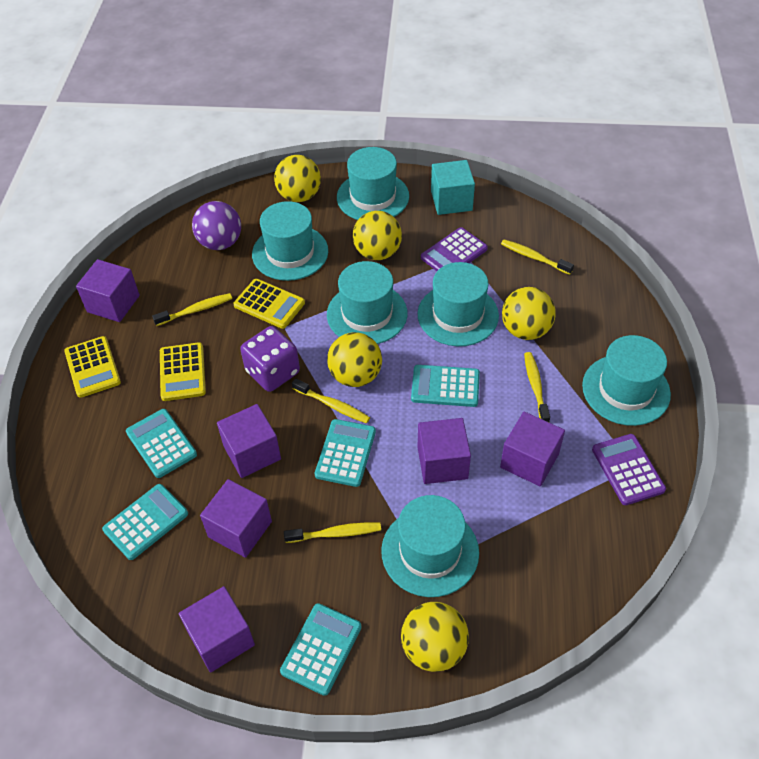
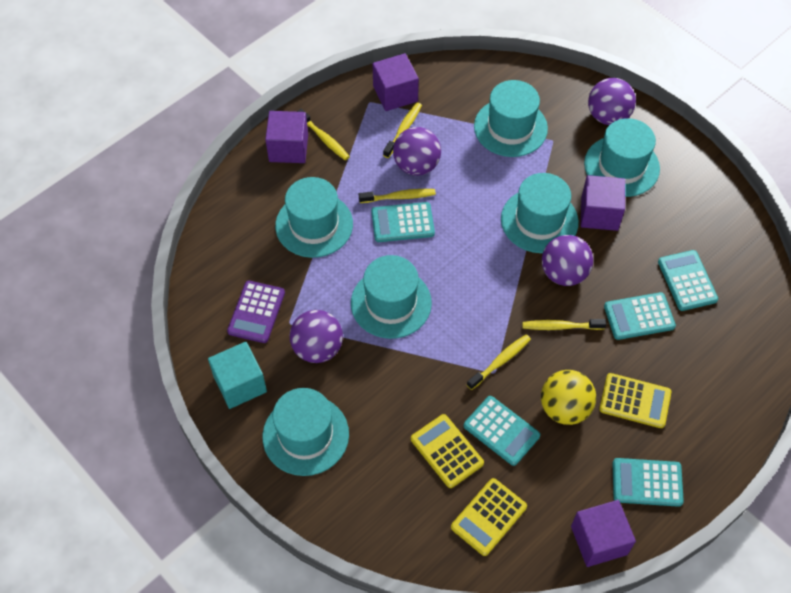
purple ball: [192,201,241,250] = 1 -> [290,310,343,363] [393,127,441,176] [542,235,593,286] [588,78,636,125] = 4
purple calculator: [421,227,488,271] [592,434,666,505] = 2 -> [227,280,285,343] = 1
purple cube: [76,259,140,322] [179,586,255,673] [200,479,272,558] [217,404,281,478] [418,418,471,484] [500,412,565,487] = 6 -> [265,111,308,163] [373,53,419,111] [571,500,636,567] [581,175,625,231] = 4
purple dice: [240,326,300,392] = 1 -> none = 0
yellow ball: [274,155,321,202] [327,332,382,387] [353,211,402,260] [401,602,469,672] [502,287,556,340] = 5 -> [541,370,596,425] = 1

